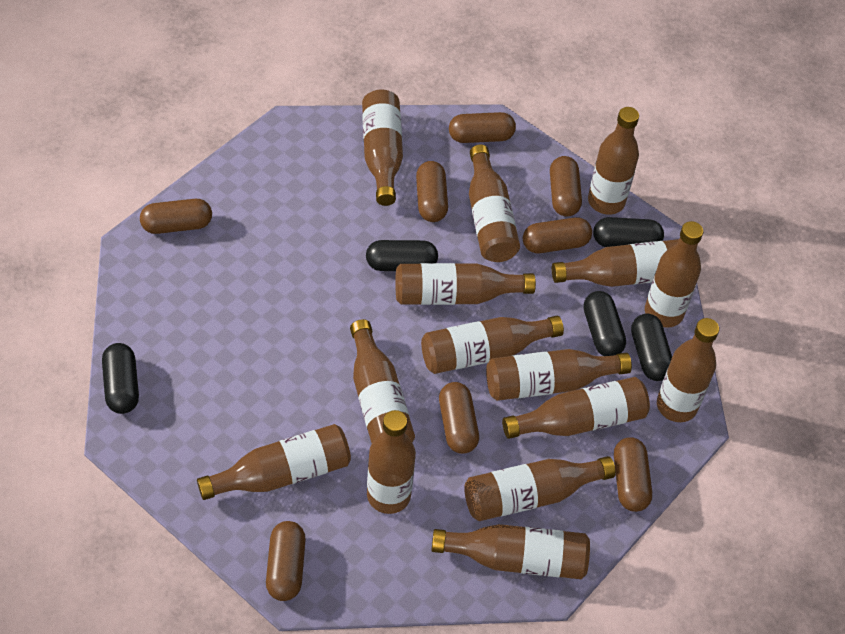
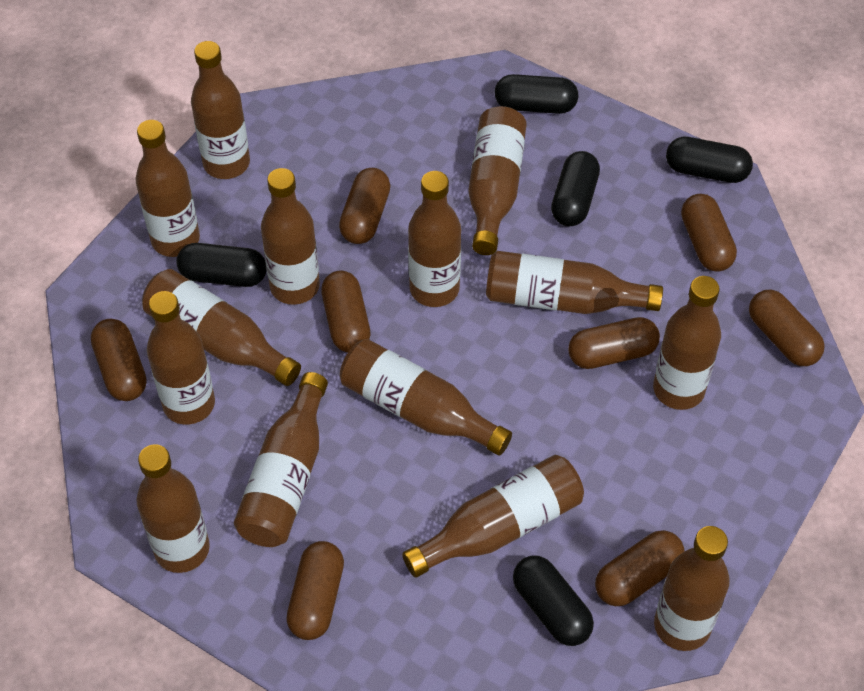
brown bottle: [197,424,351,500] [350,319,415,443] [362,89,403,206] [367,410,416,514] [395,263,536,305] [421,316,564,374] [431,524,590,579] [464,456,616,521] [469,144,520,262] [486,349,632,401] [502,377,650,439] [552,239,679,287] [588,107,639,215] [645,221,703,328] [657,318,719,422] = 15 -> [136,120,200,257] [137,444,210,573] [142,269,301,386] [147,291,215,425] [191,41,250,179] [234,372,328,547] [261,168,320,305] [340,339,512,456] [402,455,584,578] [408,171,461,307] [468,106,527,255] [486,251,663,314] [653,276,721,410] [654,526,730,651] = 14

